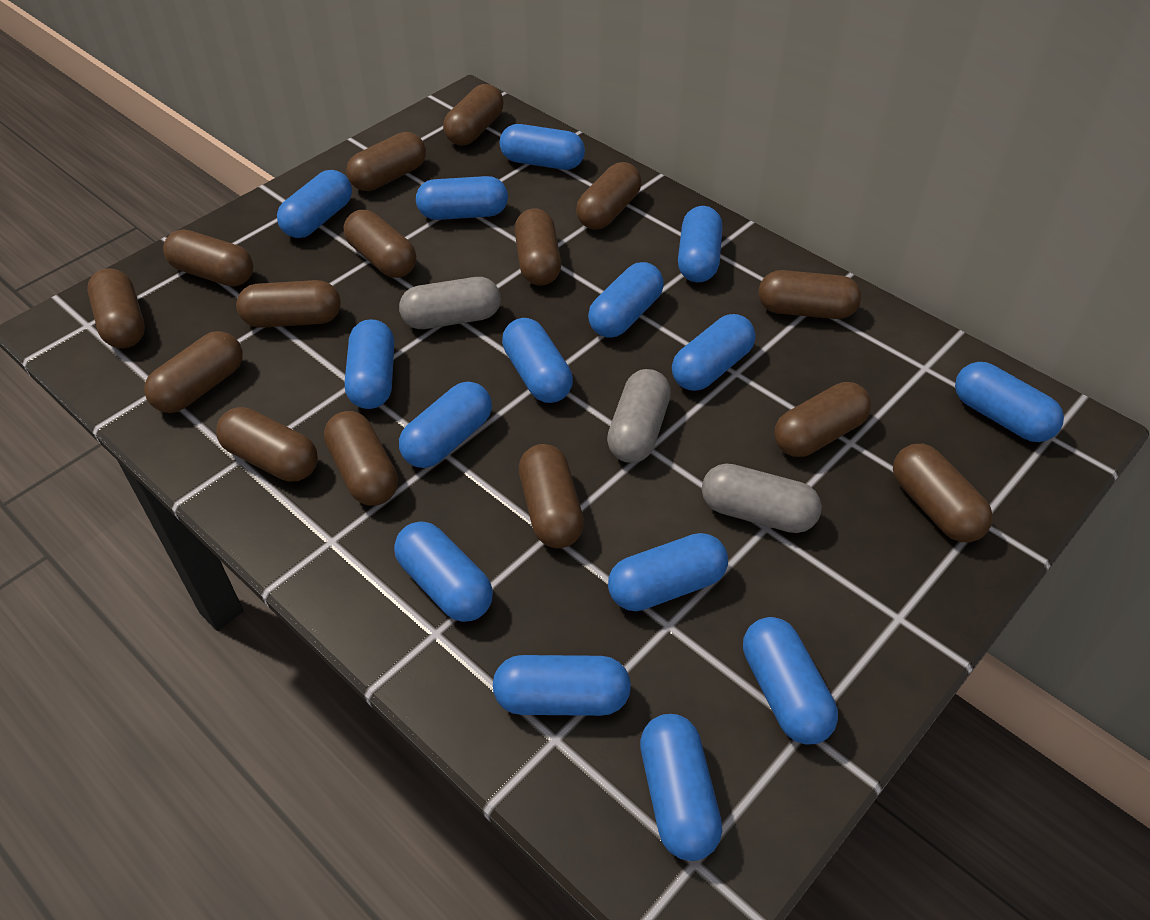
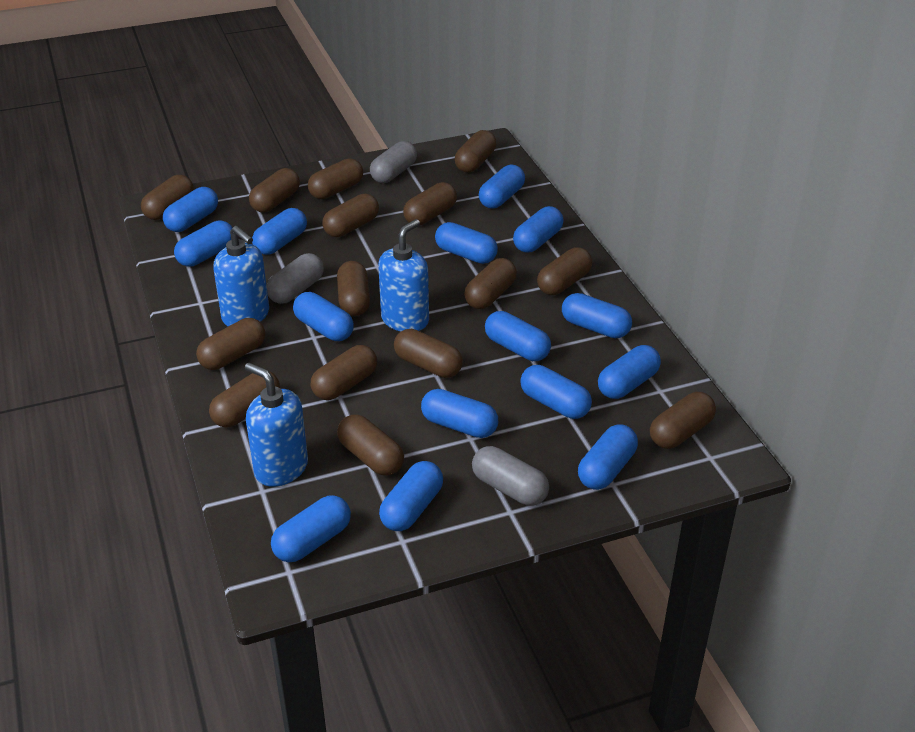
blue soap dispenser: none = 0 -> [213,226,269,326] [245,363,308,487] [378,219,429,331] = 3

